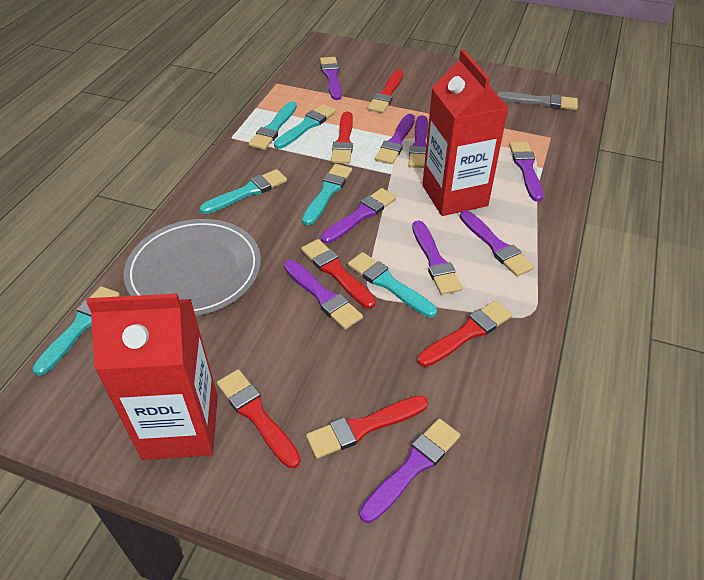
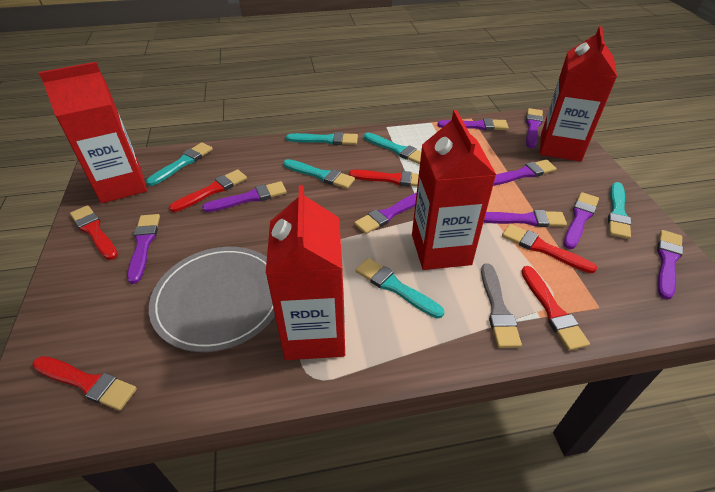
red carton: [86,294,218,460] [422,49,509,216] = 2 -> [39,62,147,204] [266,185,345,360] [412,110,496,270] [540,26,617,162] = 4

